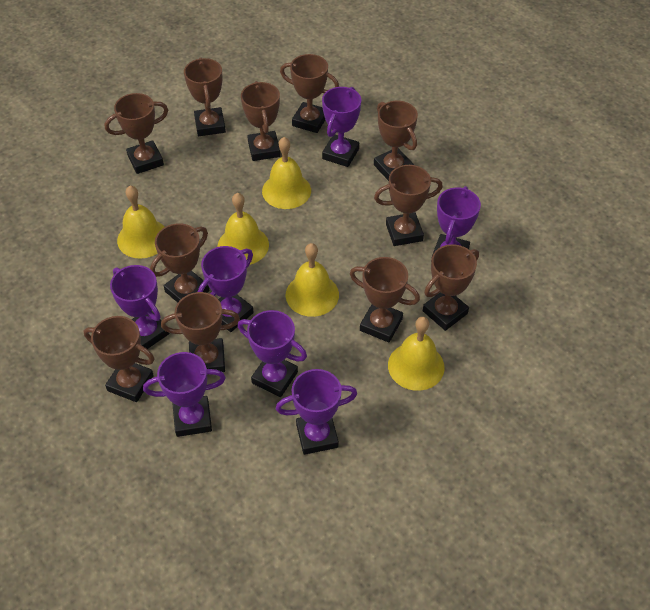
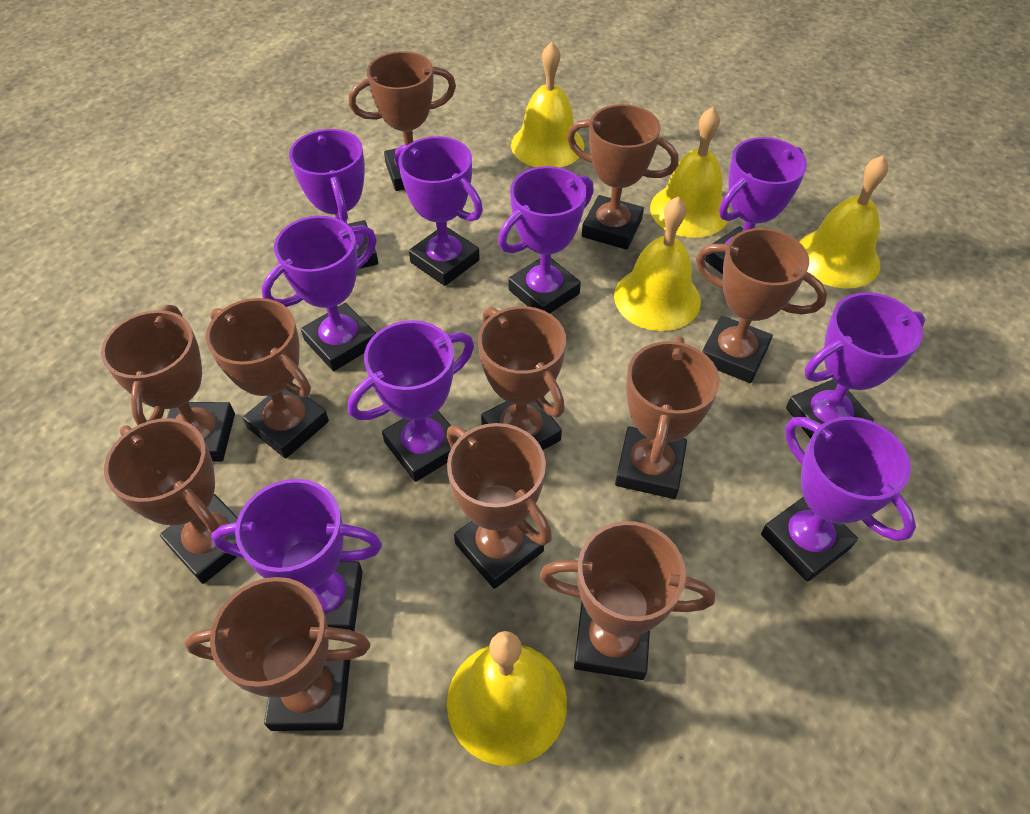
purple trophy: [110,265,170,349] [143,352,226,437] [197,246,254,332] [238,310,307,397] [276,369,357,455] [322,87,361,167] [431,186,481,260] = 7 -> [211,479,382,631] [261,216,377,371] [289,129,378,269] [348,320,474,482] [395,136,483,286] [498,166,594,314] [704,137,807,274] [761,417,916,582] [786,292,925,439] = 9

